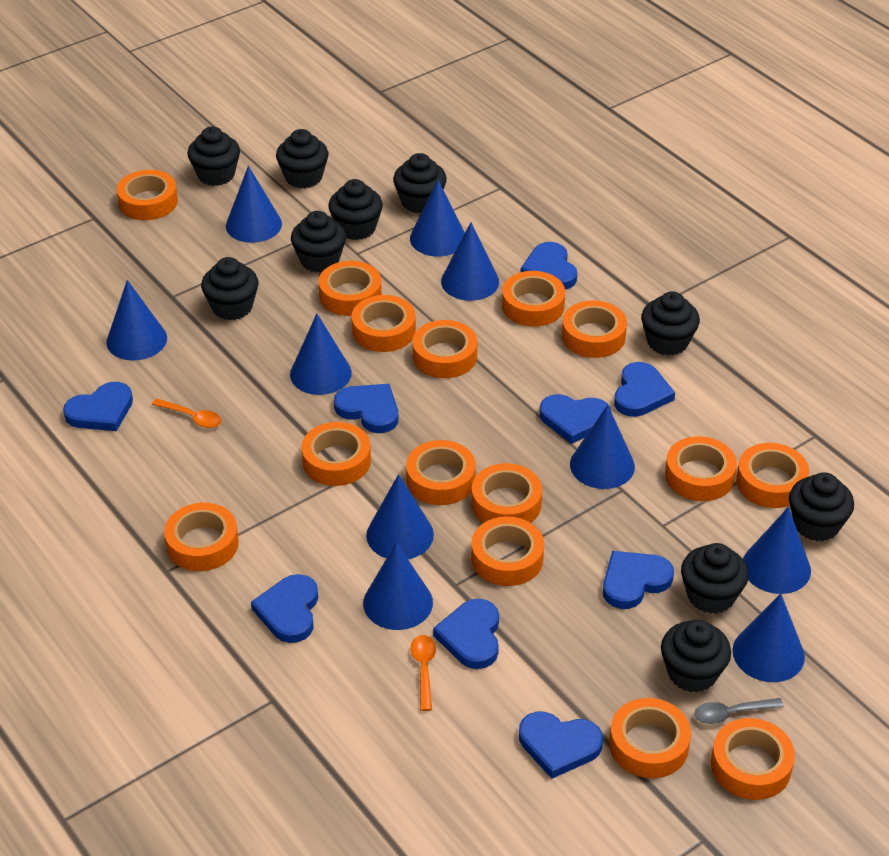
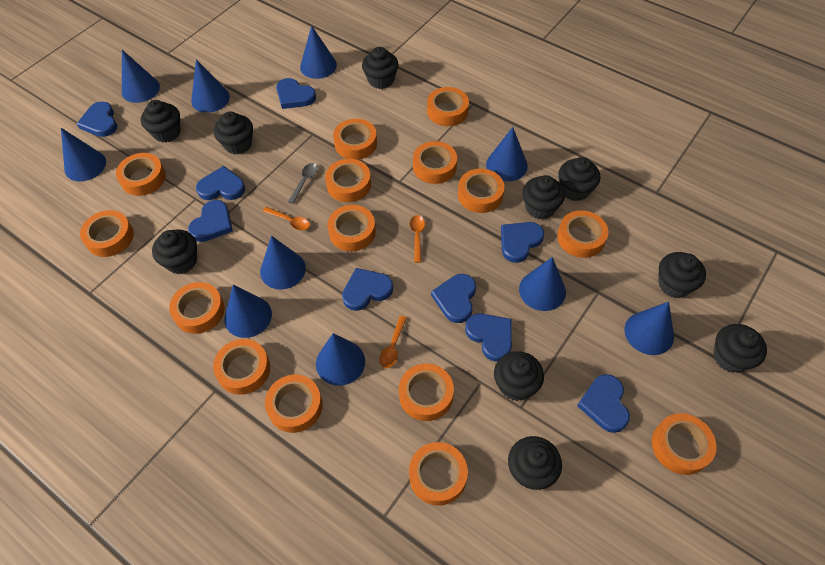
orange spoon: [152,398,222,428] [411,635,436,711] = 2 -> [263,207,310,230] [379,316,407,368] [410,215,425,263] = 3

